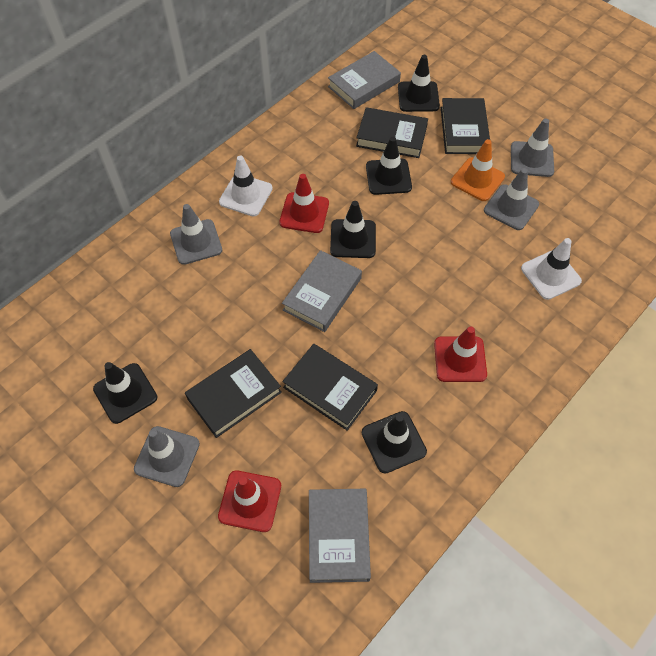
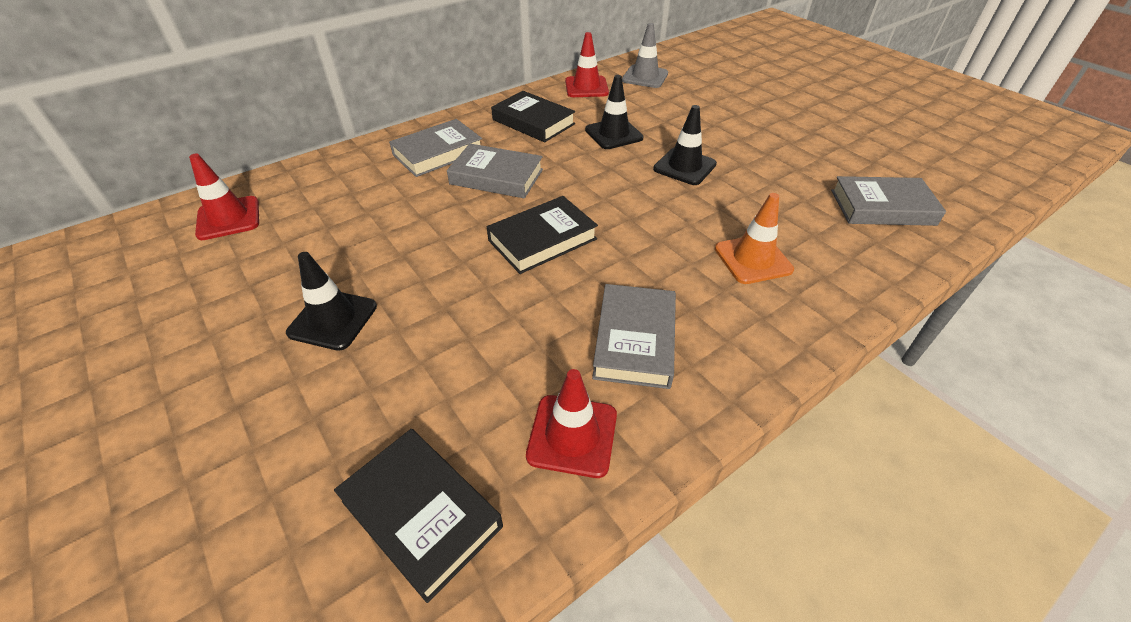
black book: [185,349,282,438] [282,344,378,430] [356,107,428,158] [441,98,490,154] = 4 -> [334,429,503,603] [487,196,598,274] [491,91,575,142] = 3
black traffic cone: [93,362,157,424] [330,201,376,258] [362,411,427,474] [366,137,412,195] [398,55,440,112] = 5 -> [286,252,377,351] [585,75,644,149] [653,105,717,185] = 3
grey book: [282,250,362,332] [309,489,371,583] [328,51,401,109] = 3 -> [389,119,482,177] [447,144,543,199] [592,284,676,389] [831,176,946,226] = 4
grey traffic cone: [134,426,200,487] [170,204,222,265] [484,168,539,230] [511,119,554,177] = 4 -> [622,23,668,88] = 1
white traffic cone: [219,155,273,216] [521,238,582,300] = 2 -> none = 0

